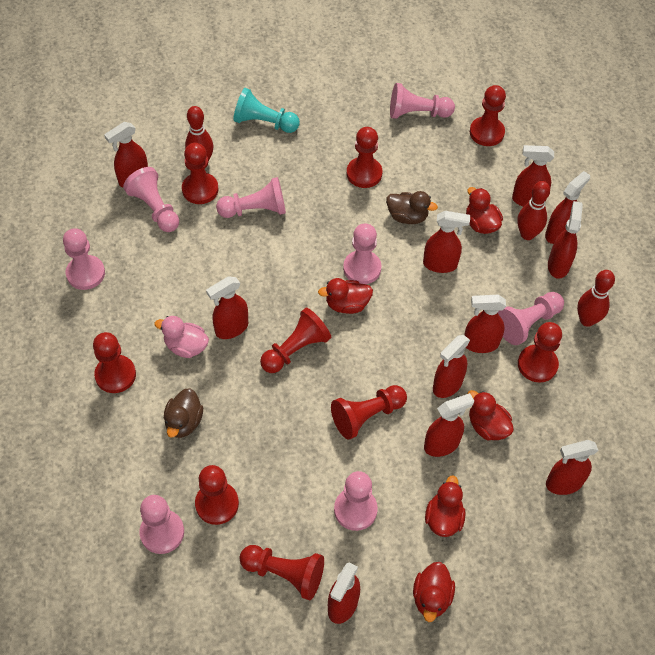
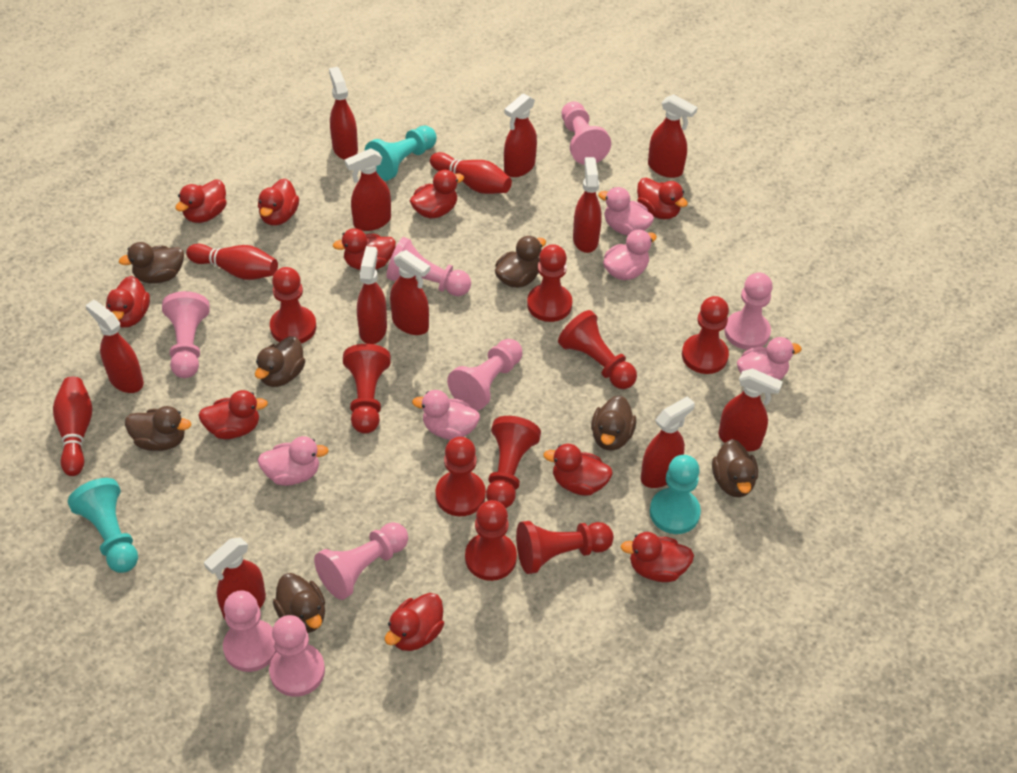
brown duck: [164,388,203,438] [386,191,438,224] = 2 -> [119,242,184,284] [125,406,191,451] [255,336,305,387] [273,573,325,633] [495,236,546,288] [591,395,636,451] [712,439,758,497] = 7
pink duck: [154,316,209,358] = 1 -> [258,436,329,486] [412,390,480,440] [598,187,654,236] [603,229,657,280] [737,337,802,380] = 5
red duck: [318,278,373,314] [413,562,455,622] [425,475,466,537] [466,187,503,234] [467,390,514,440] = 5 -> [106,276,150,328] [175,179,227,223] [198,390,268,439] [258,178,299,226] [333,228,396,270] [385,593,444,651] [410,170,464,219] [543,443,613,495] [621,532,694,582] [637,177,688,219] = 10
turquoise pawn: [233,88,300,133] = 1 -> [68,478,138,573] [364,126,437,181] [650,455,701,534] = 3

